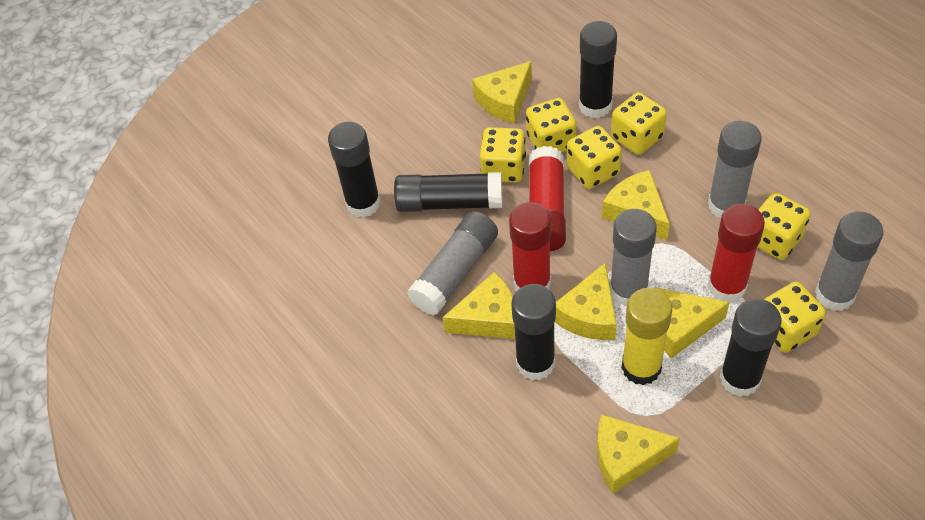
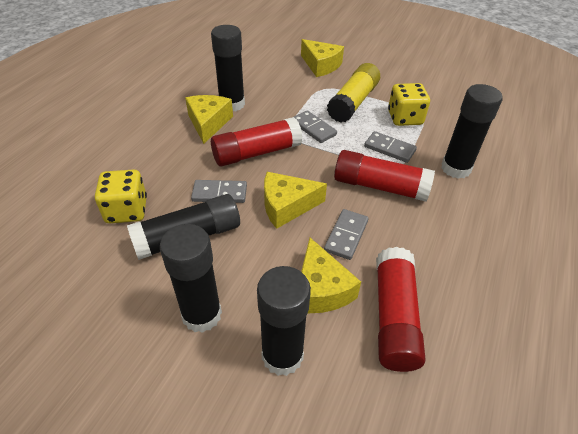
grey domino: none = 0 -> [191,180,247,203] [294,110,337,143] [324,209,368,260] [364,131,417,163] = 4
grey glue stick: [407,211,498,315] [610,209,657,306] [708,121,762,218] [815,211,883,311] = 4 -> none = 0
yellow cheese: [442,272,515,339] [472,61,532,124] [555,263,617,340] [597,414,680,494] [602,170,670,240] [654,287,730,359] = 6 -> [185,95,233,144] [264,172,327,229] [301,39,344,77] [301,238,361,313] = 4
yellow dice: [480,127,526,183] [526,98,576,152] [567,126,622,189] [611,92,667,155] [757,192,811,260] [764,282,826,353] = 6 -> [95,170,147,223] [388,83,430,126] = 2

